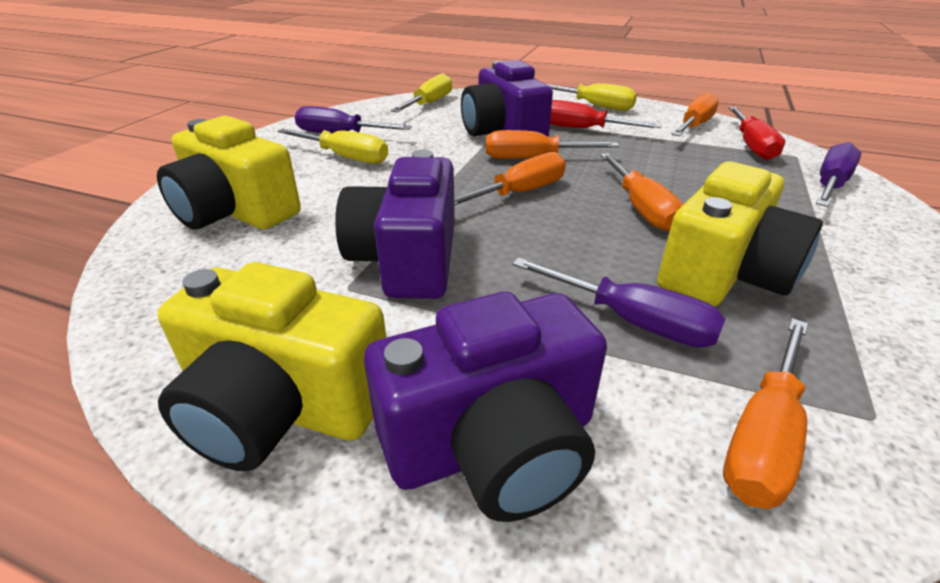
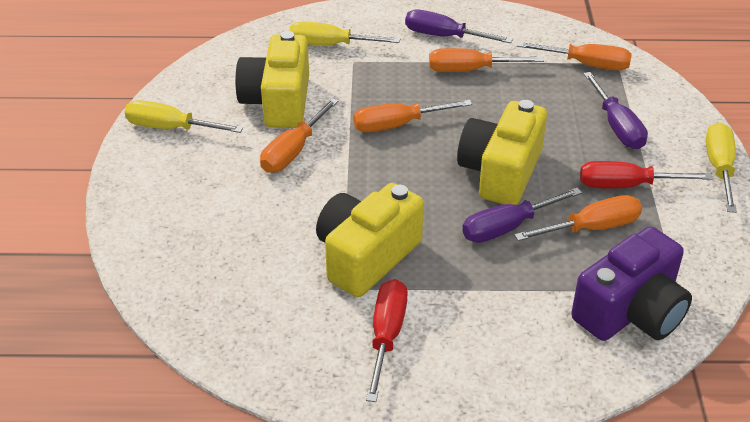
purple camera: [335,150,455,299] [364,291,607,522] [461,60,553,137] = 3 -> [571,226,692,341] = 1

